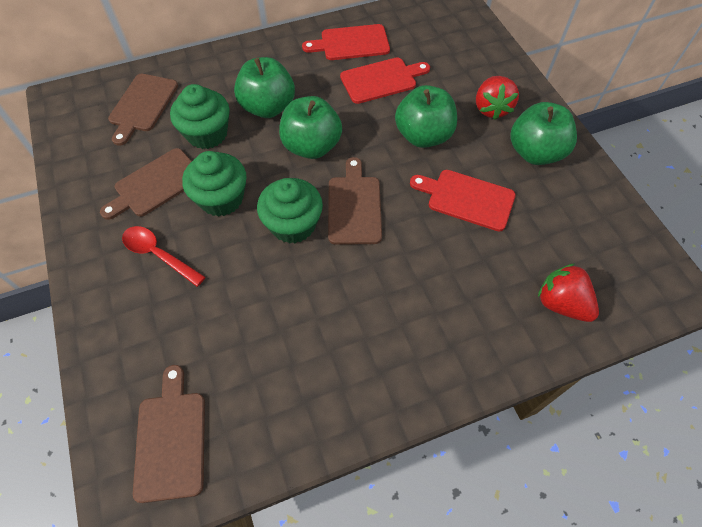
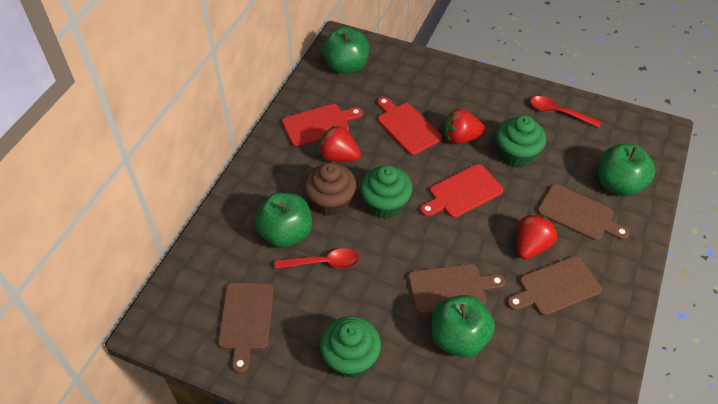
brown cupcake: none = 0 -> [304,163,356,216] = 1
red spoon: [122,226,206,287] = 1 -> [275,248,360,269] [530,96,602,127] = 2
red strawberry: [476,76,519,120] [538,264,599,322] = 2 -> [319,125,361,162] [444,108,486,145] [517,213,557,260] = 3

